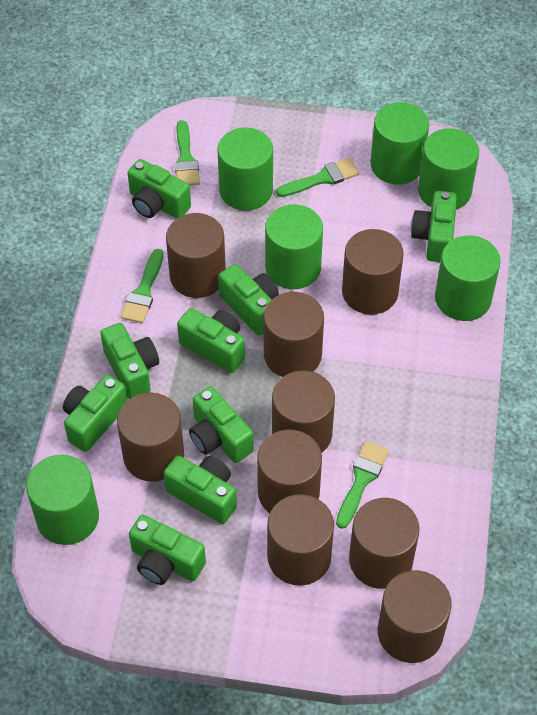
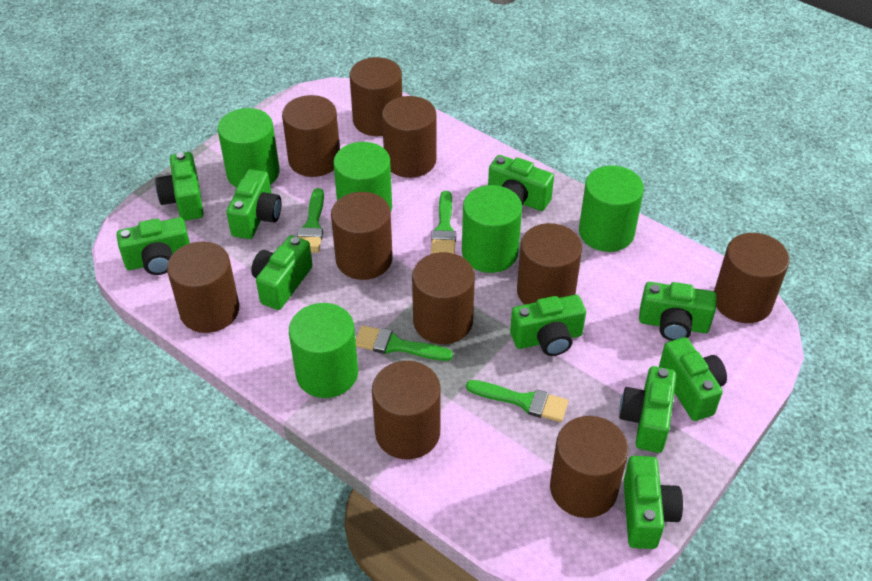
brown cylinder: [117,393,184,482] [166,213,226,298] [257,429,322,513] [263,292,324,377] [267,494,334,586] [272,370,335,453] [342,229,404,315] [349,498,420,589] [378,571,452,663] = 9 -> [167,242,239,333] [282,95,340,177] [331,192,393,280] [350,57,402,136] [372,361,441,459] [382,96,436,178] [412,252,475,344] [517,223,582,305] [550,416,628,518] [714,233,789,323] = 10
green camera: [63,375,128,452] [100,323,159,399] [127,159,191,219] [129,515,206,585] [164,455,237,524] [177,308,245,373] [189,387,254,463] [218,264,279,336] [411,191,457,262] = 9 -> [116,217,190,275] [155,152,204,221] [226,169,281,239] [251,235,312,310] [488,155,554,211] [510,295,586,356] [619,366,677,453] [623,456,683,549] [639,282,717,341] [659,337,727,421] = 10
green cylinder: [26,455,99,545] [217,128,273,210] [265,205,323,289] [371,102,429,185] [418,128,479,210] [435,236,501,321] = 6 -> [218,108,280,188] [289,303,358,398] [333,142,392,211] [462,185,522,273] [579,166,644,252] = 5

